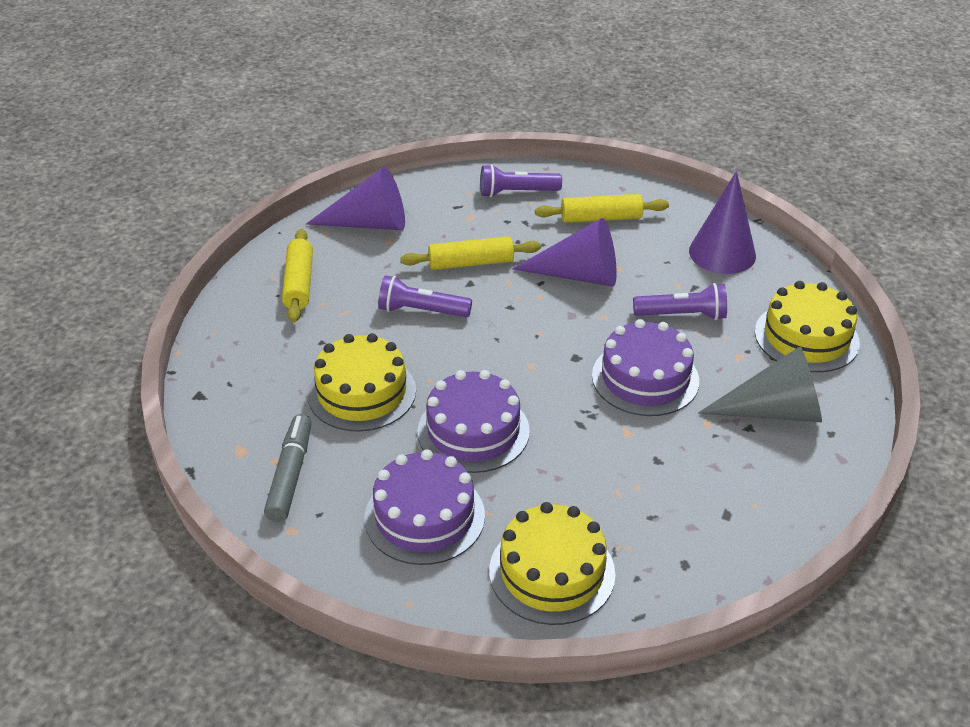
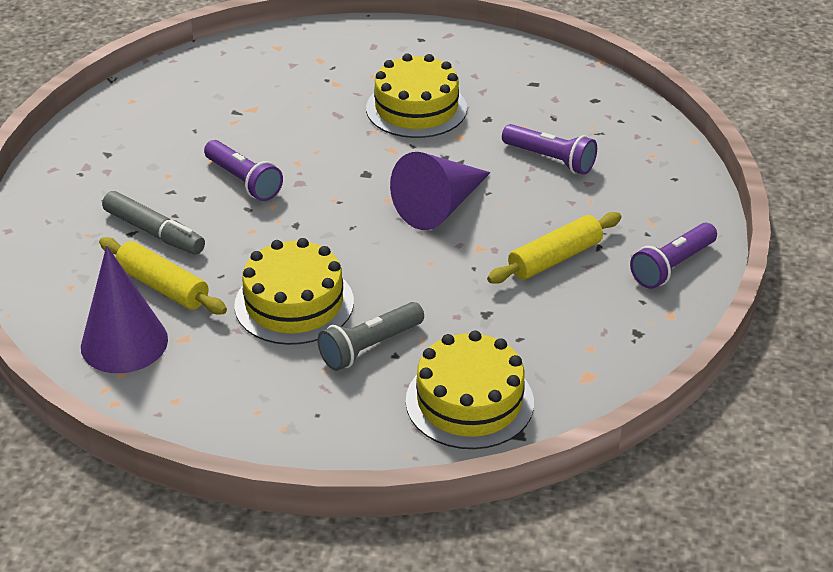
grey cone: [698,346,822,422] = 1 -> none = 0
grey flashlight: none = 0 -> [317,302,424,371] = 1
purple cake: [364,450,485,565] [417,370,530,473] [592,319,699,416] = 3 -> none = 0
purple cone: [306,167,405,230] [512,218,617,287] [689,171,756,274] = 3 -> [81,246,168,373] [390,152,491,230] = 2
yellow rolling pin: [282,229,313,323] [400,236,541,270] [535,194,669,223] = 3 -> [99,237,227,315] [487,212,622,284] = 2

